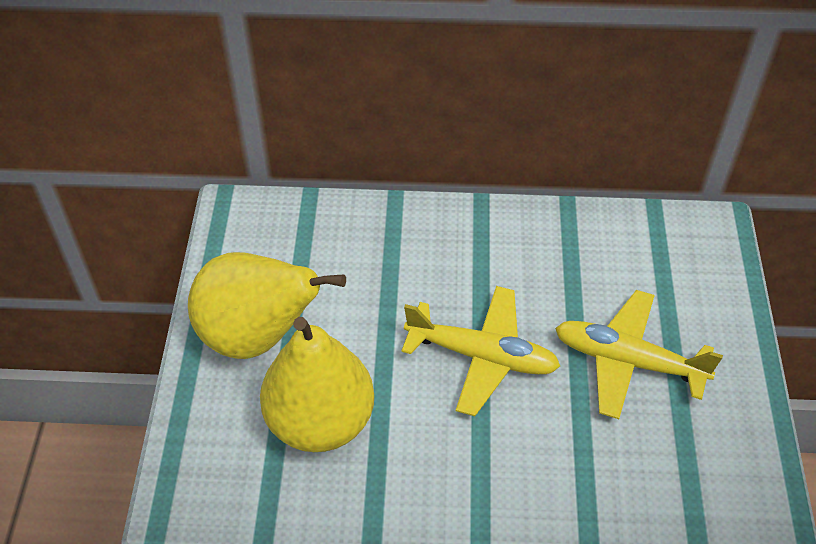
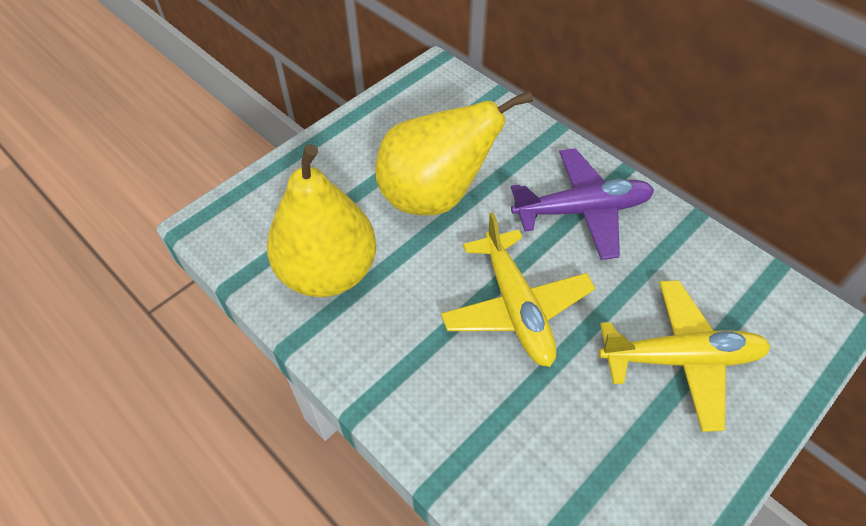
purple plane: none = 0 -> [511,148,654,260] = 1

